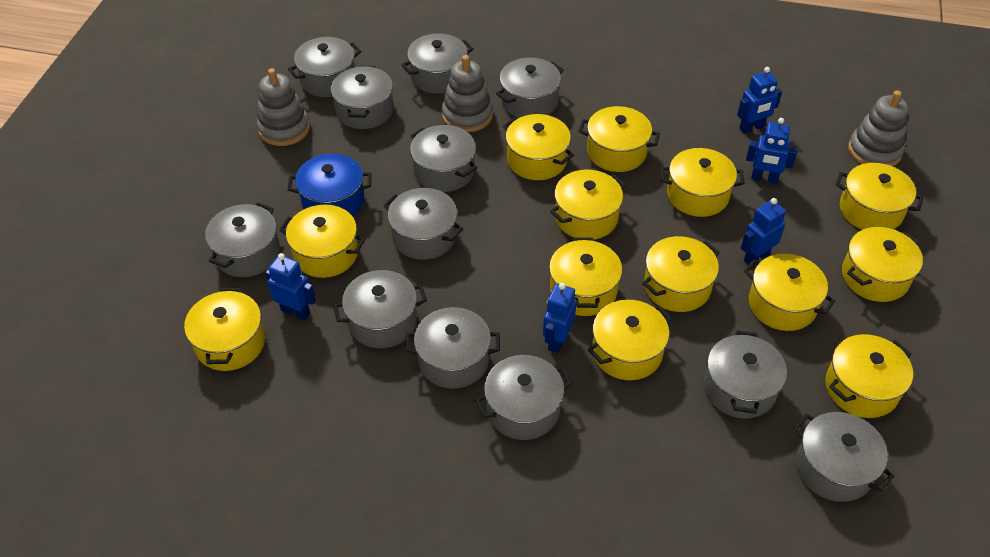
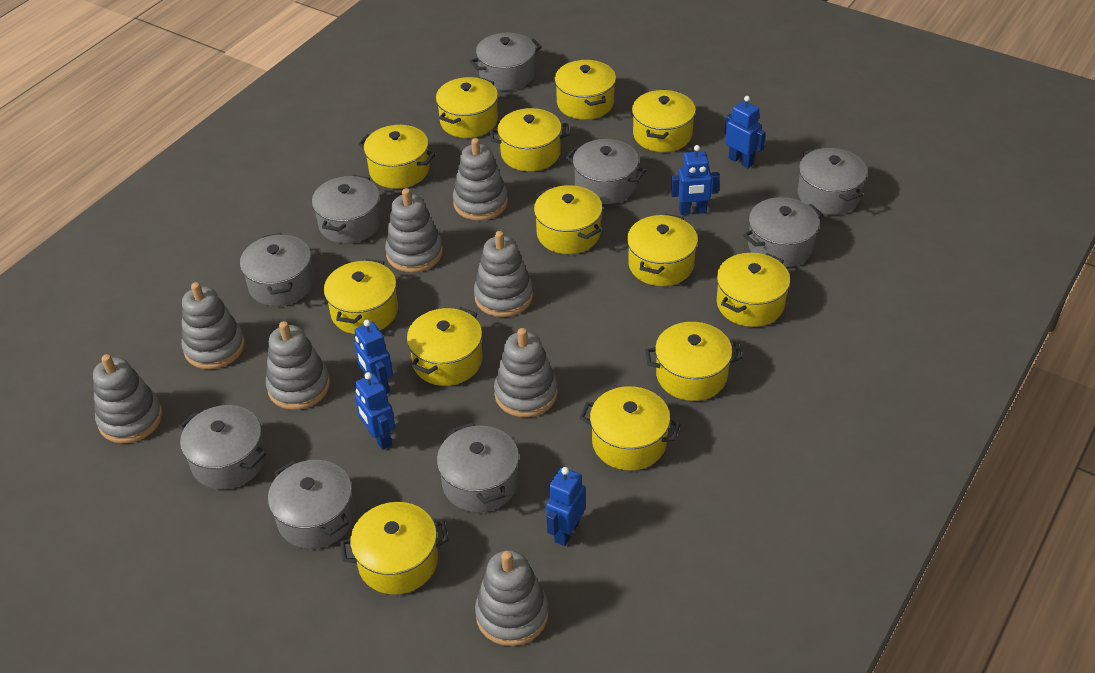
blue pot: [288,154,372,216] = 1 -> none = 0
grey pot: [205,202,280,277] [288,37,361,97] [331,65,394,129] [333,270,427,348] [383,188,463,260] [401,33,473,94] [405,307,500,389] [410,125,477,192] [475,355,572,440] [496,58,564,118] [704,330,787,419] [793,412,894,502] = 12 -> [179,405,266,490] [240,233,314,306] [268,460,355,549] [312,175,381,244] [437,422,519,512] [470,33,542,90] [566,139,646,204] [743,197,823,267] [798,148,867,215] = 9
grey stacking toy: [257,68,310,146] [442,55,493,132] [848,90,908,166] = 3 -> [93,354,163,443] [181,282,245,369] [266,321,330,410] [385,188,443,273] [453,138,508,220] [474,231,533,317] [475,550,549,646] [494,328,558,417] = 8

